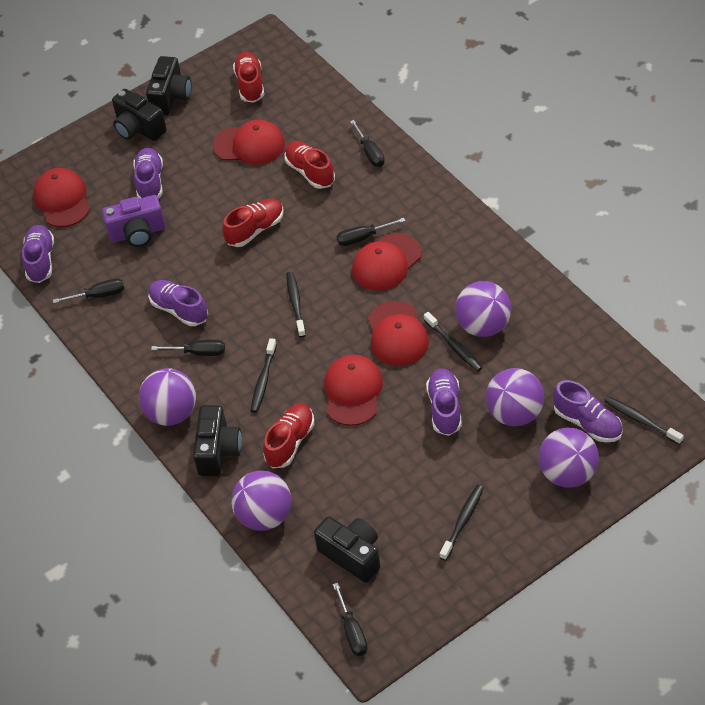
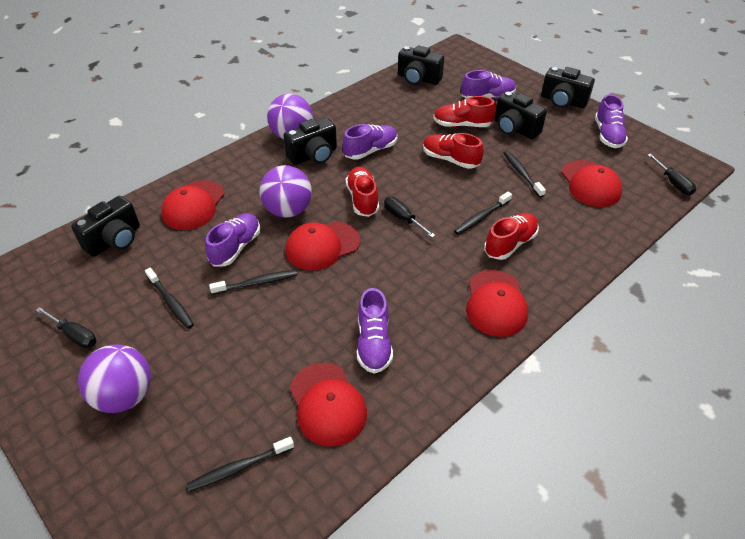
black camera: [112,89,167,141] [146,56,191,115] [193,405,242,476] [314,516,380,583] = 4 -> [71,196,140,257] [283,118,337,165] [398,45,444,85] [495,91,547,139] [541,67,595,108] = 5
black screwdriver: [53,278,124,303] [151,339,225,356] [333,583,368,656] [337,218,405,246] [350,120,385,167] = 5 -> [36,307,97,349] [384,197,435,238] [647,154,696,195] = 3
purple ball: [139,368,196,426] [231,470,291,531] [455,281,511,337] [486,368,544,426] [539,428,599,488] = 5 -> [78,344,151,413] [259,165,312,218] [267,94,313,139] = 3
purple camera: [102,195,165,247] = 1 -> none = 0

